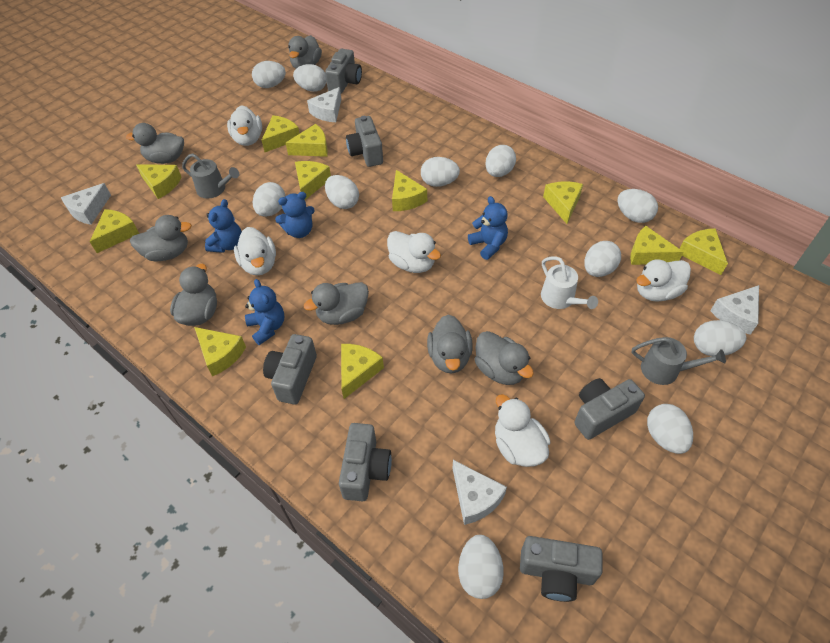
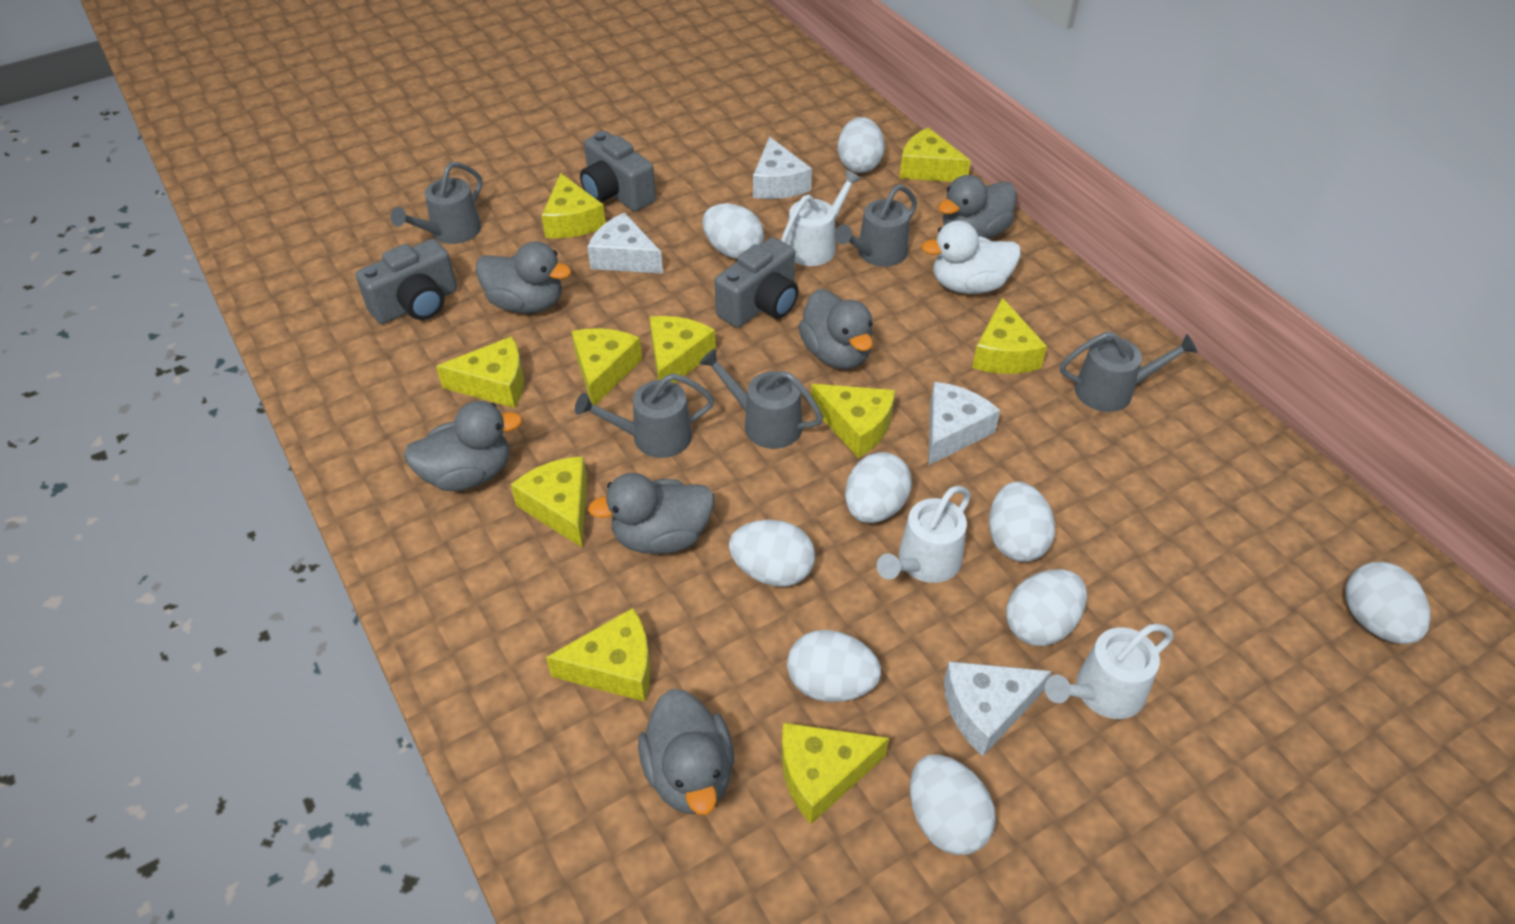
blue teddy bear: [205,199,242,253] [245,279,284,345] [275,192,315,238] [468,196,508,260] = 4 -> none = 0
grey camera: [263,334,317,405] [325,49,362,94] [339,423,392,501] [346,116,383,167] [520,536,602,602] [574,378,645,440] = 6 -> [356,239,457,324] [580,131,656,211] [715,237,798,328] = 3
grey duck: [126,123,184,164] [130,215,192,261] [170,264,217,326] [288,35,322,69] [304,282,369,325] [427,315,473,374] [475,331,534,385] = 7 -> [403,401,522,491] [475,241,571,313] [588,473,714,554] [638,689,734,815] [798,289,873,369] [938,175,1016,239] = 6
grey watering can: [182,153,239,198] [632,337,726,385] = 2 -> [391,162,482,244] [575,373,714,458] [699,349,823,449] [834,185,917,267] [1060,332,1198,412] = 5
white duck: [227,105,262,146] [234,227,276,275] [387,231,441,273] [495,394,550,467] [636,259,691,302] = 5 -> [921,221,1021,294] = 1
white egg: [252,61,286,88] [253,182,285,217] [293,64,327,92] [325,175,359,209] [421,157,460,187] [458,535,504,599] [485,145,516,177] [584,241,621,277] [618,189,658,223] [647,404,693,454] [694,320,746,356] = 11 -> [702,203,764,259] [729,520,815,587] [787,630,881,702] [838,117,885,173] [845,452,912,523] [910,755,996,855] [989,482,1055,562] [1006,569,1087,646] [1345,562,1431,644] = 9
white watering can: [541,256,598,309] = 1 -> [781,169,861,266] [877,486,971,583] [1045,623,1174,719] = 3
yellow cheese: [89,209,139,253] [136,164,181,199] [194,327,246,376] [261,115,300,152] [286,124,328,157] [295,161,331,200] [341,344,384,399] [392,170,427,211] [543,181,583,224] [630,226,683,265] [680,228,728,275] = 11 -> [436,336,524,408] [511,456,587,547] [542,173,606,238] [546,608,651,702] [571,328,642,405] [650,316,716,383] [782,723,889,824] [811,384,895,458] [899,127,971,182] [972,297,1047,374] = 10

